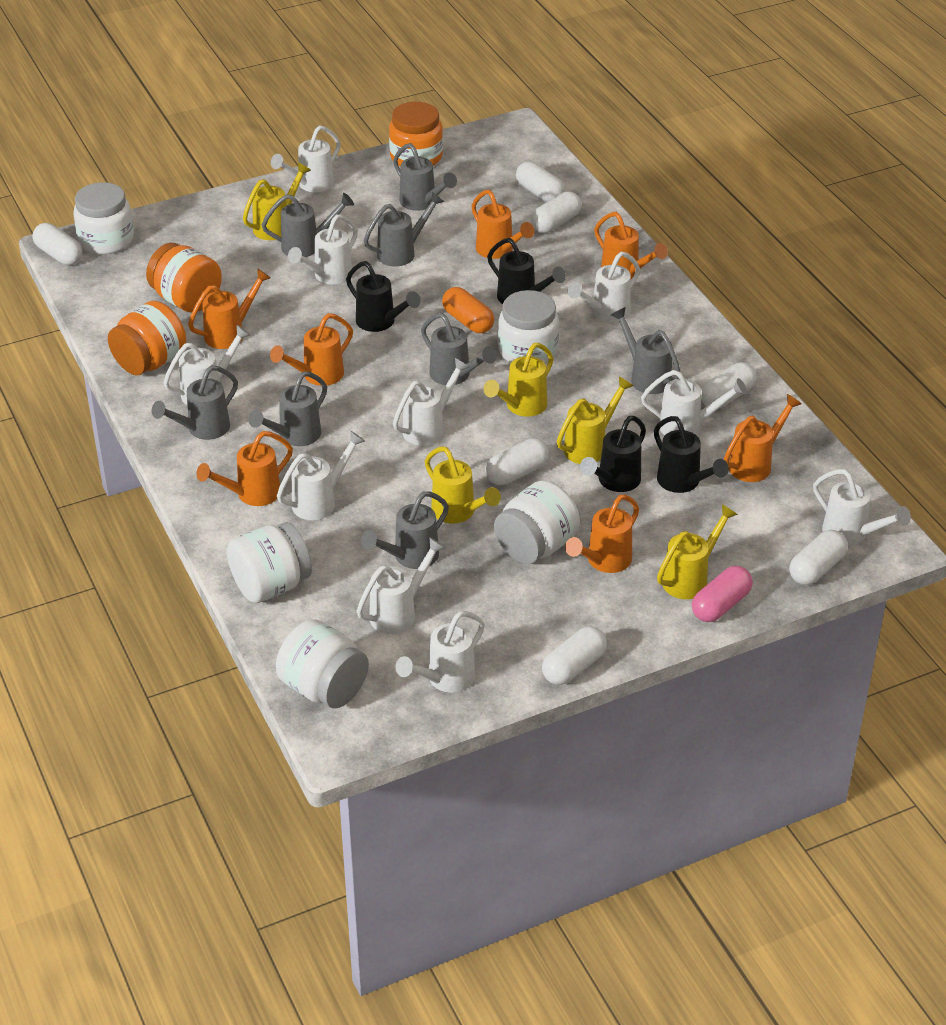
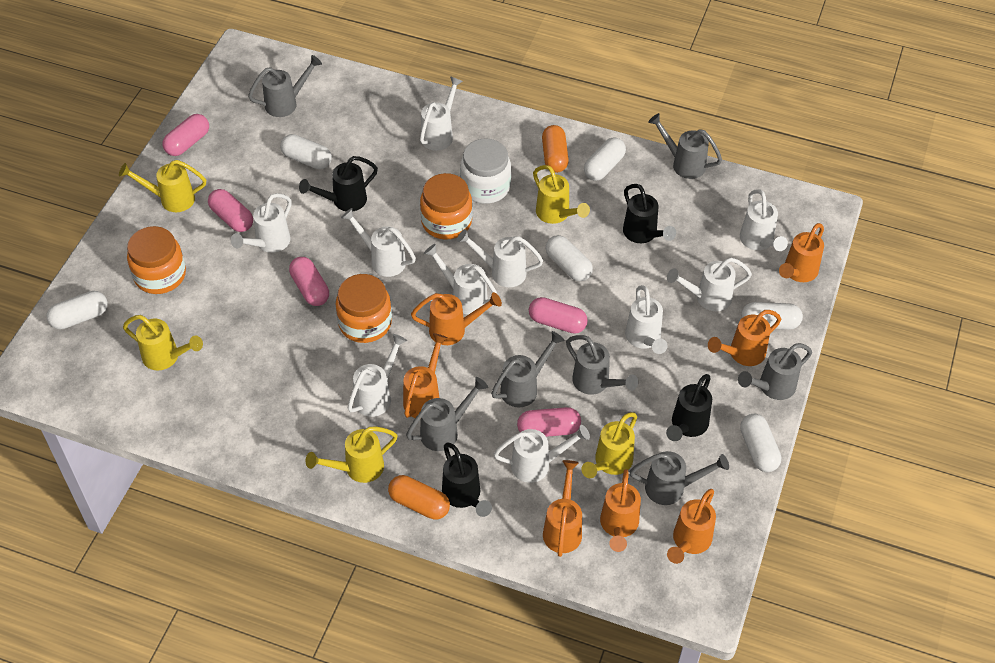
grey watering can: [151,366,238,440] [248,372,327,446] [262,193,354,257] [361,491,449,569] [364,192,444,267] [393,143,457,211] [421,313,497,385] [611,307,680,394] = 8 -> [248,55,322,117] [406,377,488,451] [491,331,565,407] [566,335,638,395] [630,451,729,505] [648,113,722,179] [738,343,812,400] = 7
orange capsule: [442,287,494,333] = 1 -> [388,475,450,520] [542,125,569,173] = 2
pink capsule: [692,566,753,622] = 1 -> [162,114,209,156] [208,189,253,232] [289,257,329,306] [517,407,581,437] [529,297,588,334] = 5
white capsule: [33,223,82,265] [485,438,549,486] [516,161,565,202] [531,191,581,233] [542,626,607,685] [701,362,756,409] [789,530,848,585] = 7 -> [47,291,108,329] [280,134,332,169] [546,235,593,281] [584,137,626,181] [740,414,781,472] [741,302,803,330] = 6
white jar: [73,182,134,254] [227,522,312,603] [276,619,369,708] [494,480,580,564] [498,290,559,364] = 5 -> [460,139,511,204] = 1

